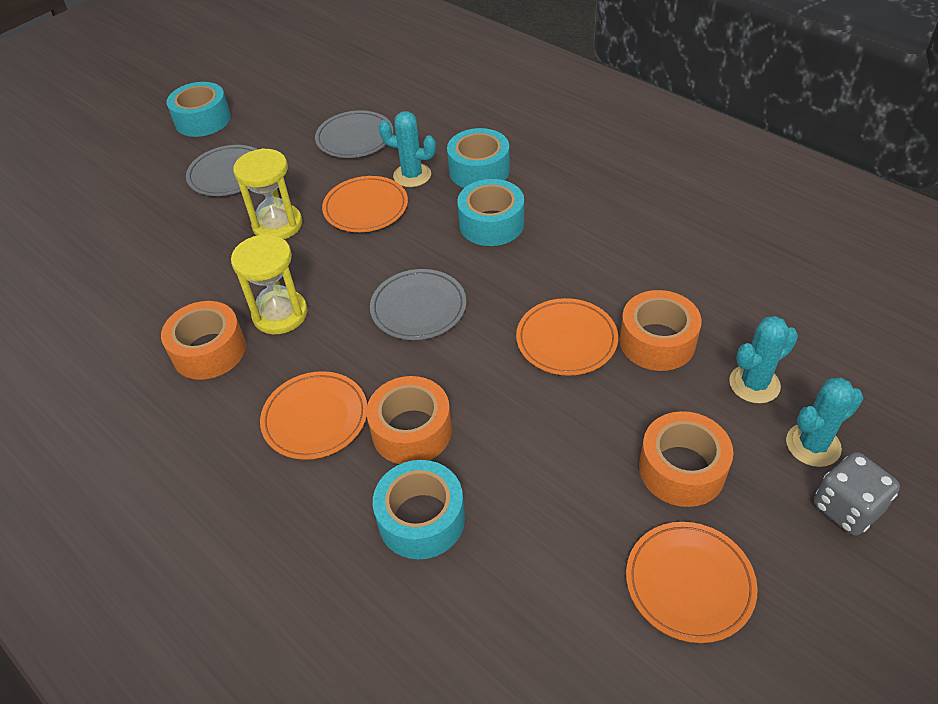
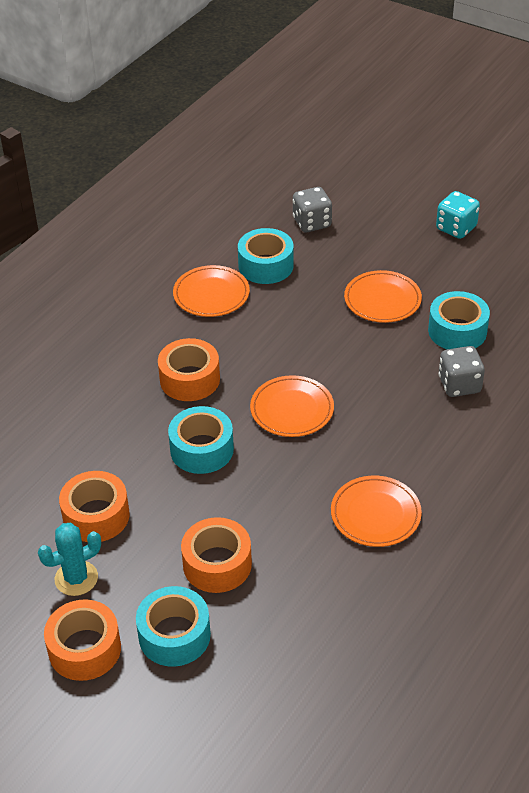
grey dice: [814,452,900,536] = 1 -> [293,187,332,232] [438,346,485,397] = 2
grey plate: [186,145,258,196] [315,110,393,158] [370,269,466,340] = 3 -> none = 0
turquoise cactus: [379,111,436,187] [729,316,798,404] [786,377,863,467] = 3 -> [38,523,101,596] = 1
turquoise dice: none = 0 -> [436,191,480,239] = 1
yellow hourglass: [231,234,308,334] [233,148,302,239] = 2 -> none = 0

